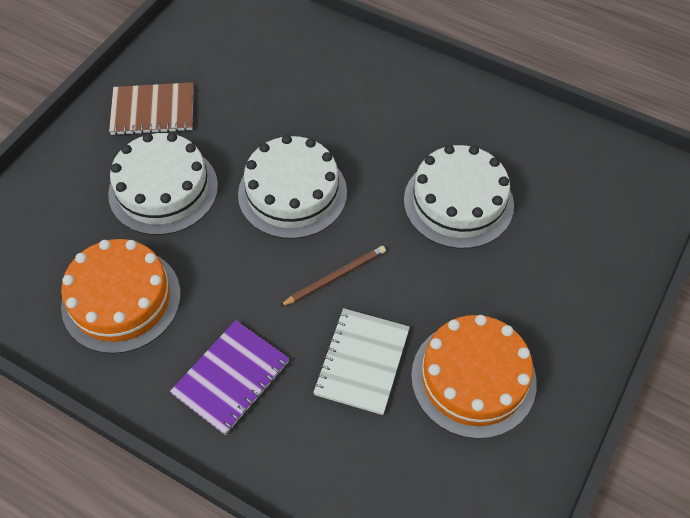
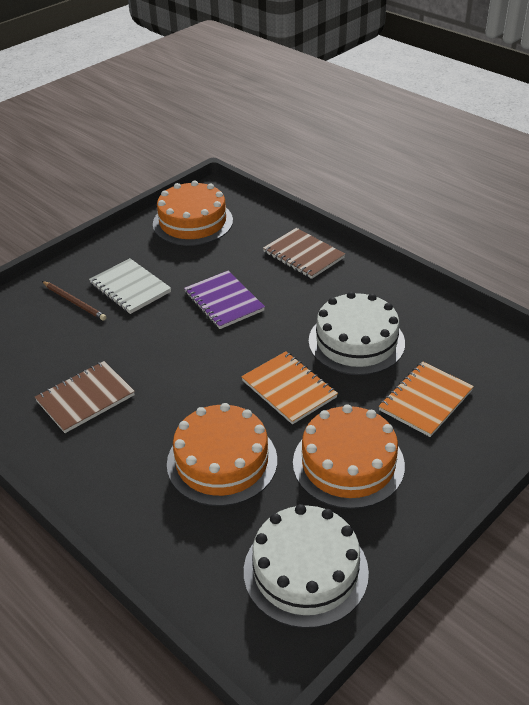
brown notebook: [109,82,194,136] = 1 -> [35,361,135,433] [263,228,345,279] = 2
orange cake: [61,239,181,354] [411,315,537,439] = 2 -> [153,180,233,246] [167,403,277,506] [293,404,405,509] = 3
orange notebook: none = 0 -> [241,351,338,424] [379,361,474,437] = 2
white cake: [108,133,218,235] [238,135,347,239] [404,145,514,249] = 3 -> [244,504,369,628] [309,292,405,375] = 2

